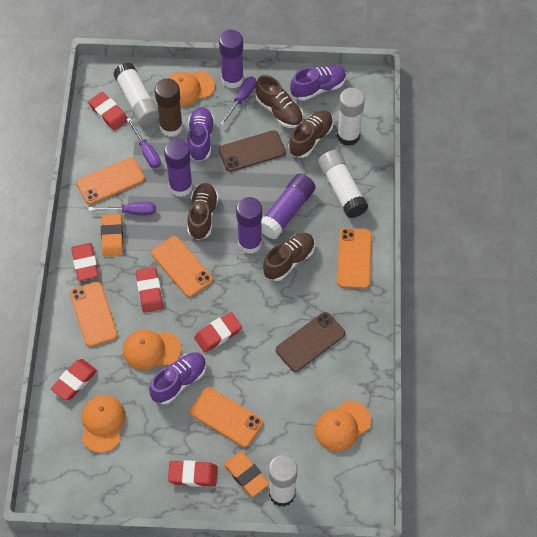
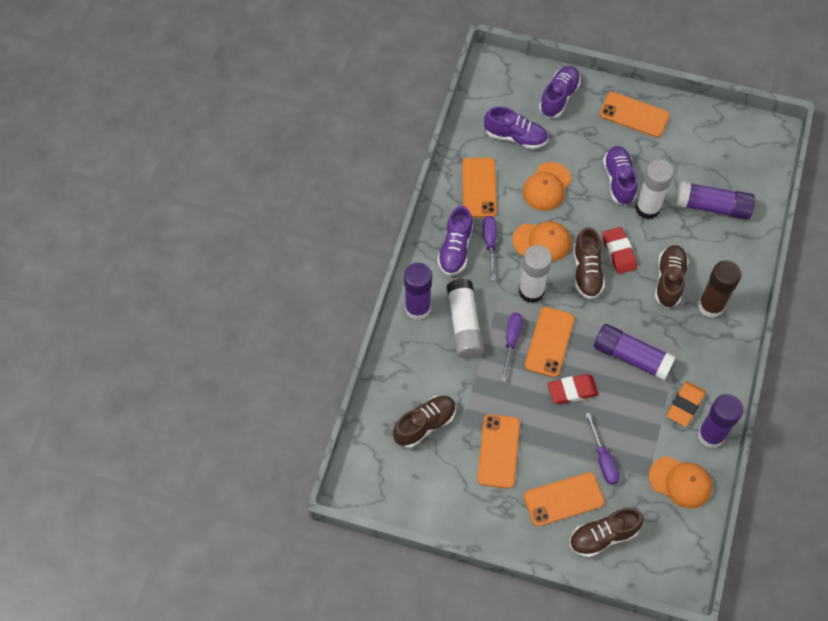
brown phone: [218,130,286,172] [276,312,345,372] = 2 -> none = 0
orange cap: [82,395,125,453] [123,329,182,370] [167,71,215,106] [315,401,371,452] = 4 -> [512,221,571,261] [522,162,572,211] [649,456,712,509] = 3
orange eraser: [101,214,123,256] [224,452,269,497] = 2 -> [666,381,706,427] = 1
purple shoe: [149,352,206,405] [187,107,215,162] [290,65,346,101] = 3 -> [437,206,473,276] [484,106,548,149] [539,66,581,118] [603,146,638,206] = 4
red eraser: [51,359,97,401] [71,243,98,281] [88,92,128,131] [136,267,163,313] [168,460,217,487] [194,312,242,352] = 6 -> [548,374,599,404] [602,227,637,274] = 2
white glue stick: [113,63,159,126] [268,455,298,507] [318,150,368,218] [337,88,365,146] = 4 -> [447,279,484,358] [519,245,552,303] [635,160,674,219] = 3

